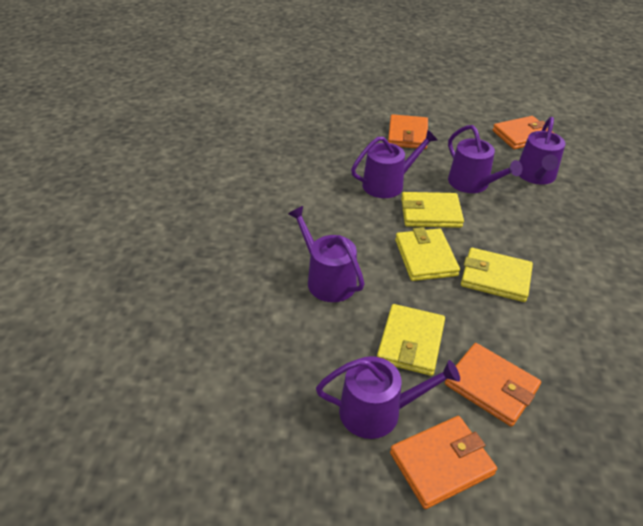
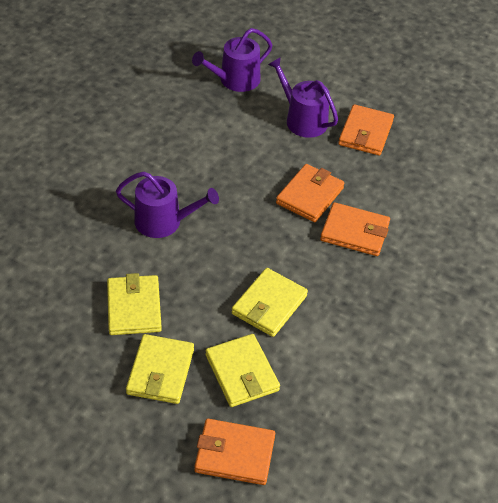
purple watering can: [288,206,365,302] [316,356,460,439] [351,130,438,198] [448,125,522,193] [519,117,566,185] = 5 -> [116,172,219,238] [192,28,273,92] [268,57,338,138] = 3

